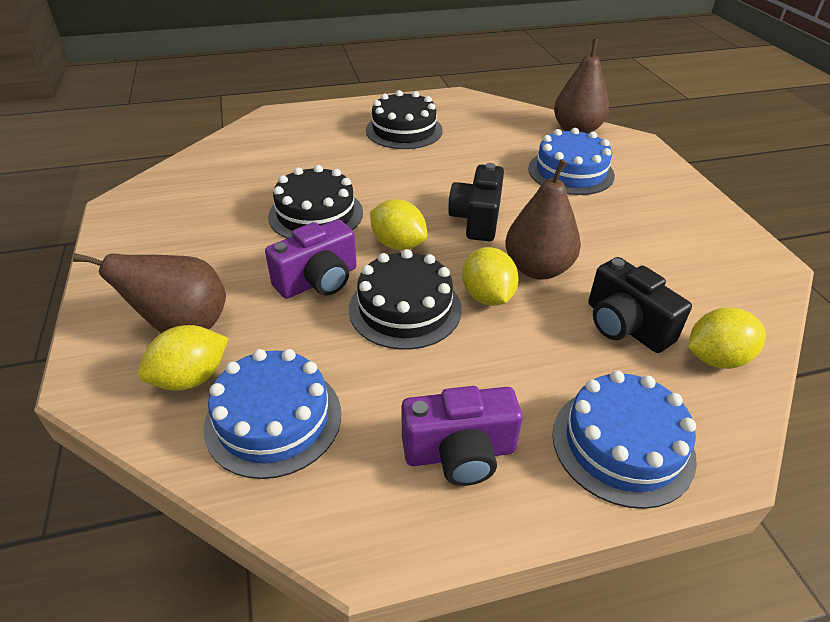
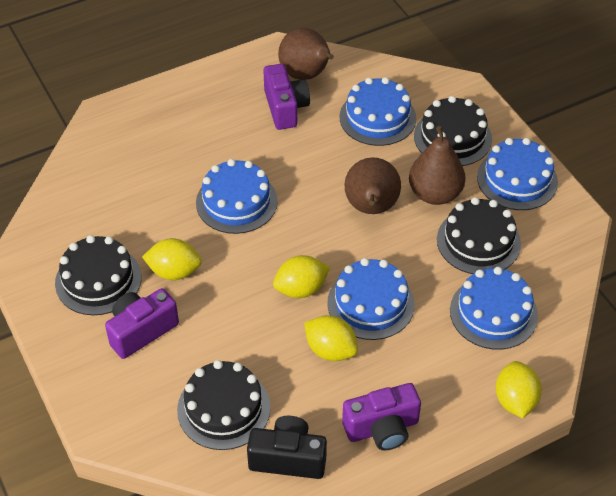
black cake: [268,165,363,238] [349,249,462,350] [366,90,443,149] = 3 -> [55,235,141,315] [177,360,271,450] [414,96,492,166] [437,197,521,274] = 4
black camera: [448,163,504,241] [588,257,692,353] = 2 -> [247,416,327,479] = 1
blue cake: [203,349,341,479] [528,128,615,195] [552,371,697,509] = 3 -> [196,159,278,234] [327,258,415,340] [340,77,416,146] [450,267,538,350] [477,138,558,210] = 5
purple camera: [265,219,357,299] [402,386,523,486] = 2 -> [105,288,179,359] [263,64,310,130] [342,383,421,451] = 3

